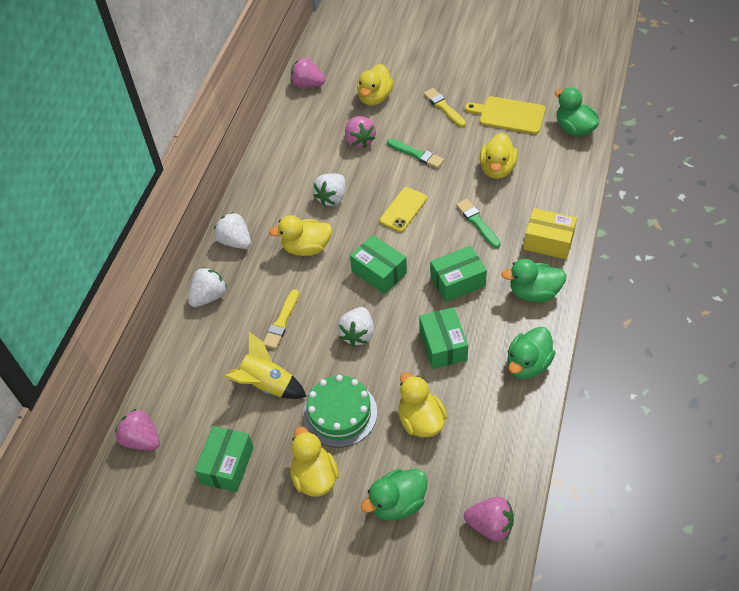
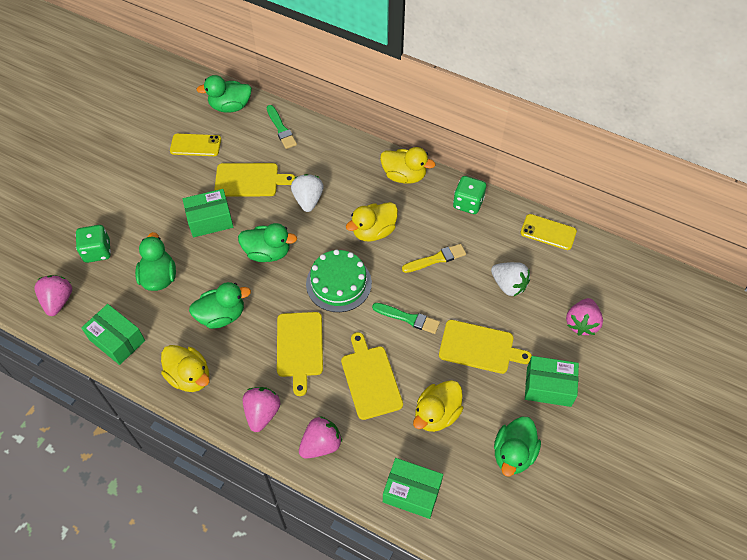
green dice: none = 0 -> [76,225,111,263] [453,176,486,214] = 2
green duck: [361,469,427,521] [501,259,567,302] [507,327,555,379] [555,87,599,136] = 4 -> [135,232,176,291] [189,282,251,329] [196,75,252,113] [238,223,297,262] [494,417,541,477] = 5
white strawberry: [188,267,227,307] [214,212,251,249] [313,173,346,206] [337,307,374,347] = 4 -> [291,174,324,212] [491,262,530,296] = 2
yellow box: [523,208,577,259] = 1 -> none = 0
yellow brush: [263,289,299,349] [423,88,466,127] = 2 -> [402,244,466,273] = 1
yellow cutting board: [465,96,546,134] = 1 -> [214,163,295,197] [277,312,323,396] [341,332,403,420] [439,320,532,374] = 4
yellow duck: [269,215,332,256] [290,426,339,497] [357,64,394,106] [399,372,447,437] [480,133,518,179] = 5 -> [161,345,210,392] [346,202,398,241] [380,147,435,184] [413,380,464,432] = 4
yellow phone: [379,187,427,232] = 1 -> [170,134,221,156] [521,214,577,250] = 2
yellow rocket: [224,332,307,399] = 1 -> none = 0

